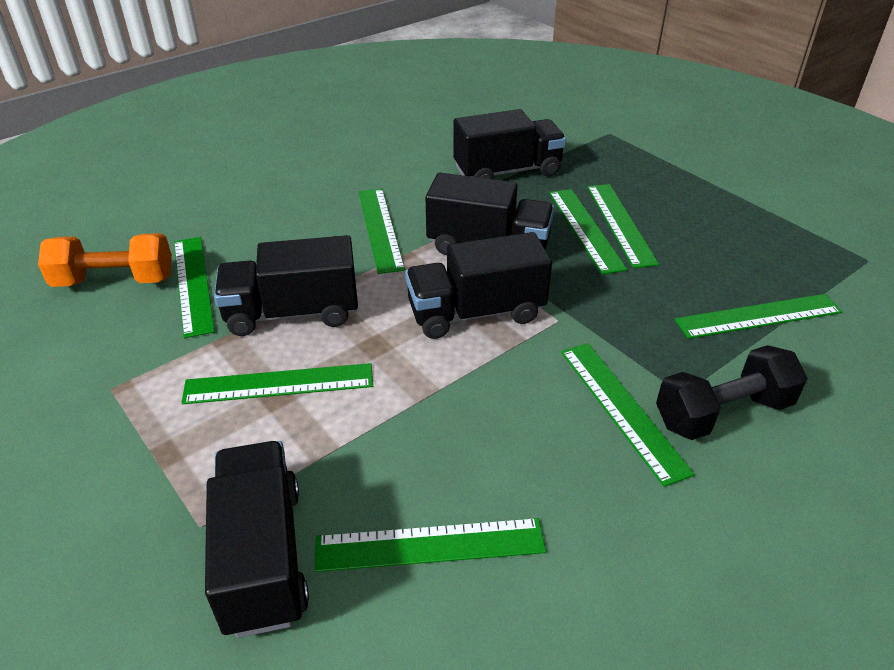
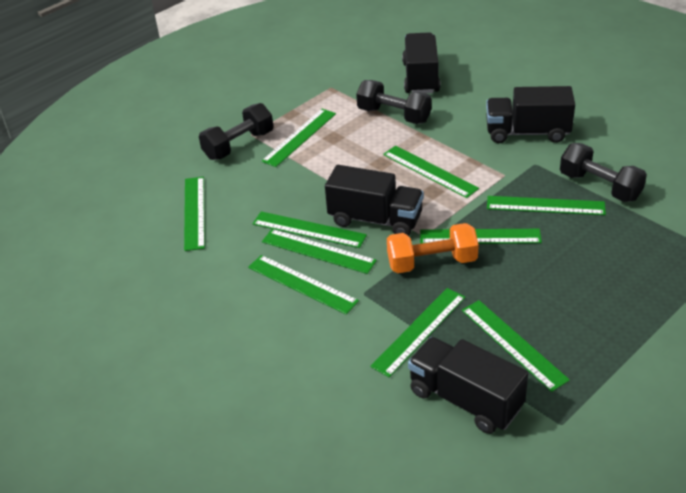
black dumbbell: [656,345,807,440] = 1 -> [199,103,274,160] [356,80,432,124] [560,143,647,202] = 3
black truck: [205,441,309,638] [214,235,358,336] [405,232,552,339] [425,173,554,255] [453,109,566,179] = 5 -> [325,165,424,236] [402,32,440,94] [408,337,528,434] [486,86,575,143] = 4
green ruler: [174,237,215,338] [181,363,373,404] [315,518,546,572] [359,189,405,274] [549,189,628,274] [561,343,695,487] [587,184,659,268] [674,294,842,339] = 8 -> [184,177,205,251] [248,255,359,315] [253,211,367,248] [261,109,336,167] [262,229,377,274] [370,288,466,377] [383,146,479,198] [420,229,542,244] [462,300,570,392] [487,196,606,215] = 10

